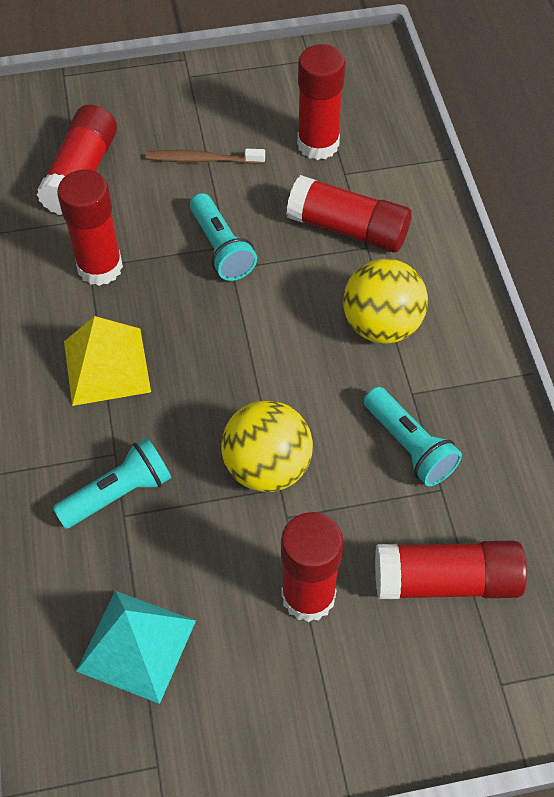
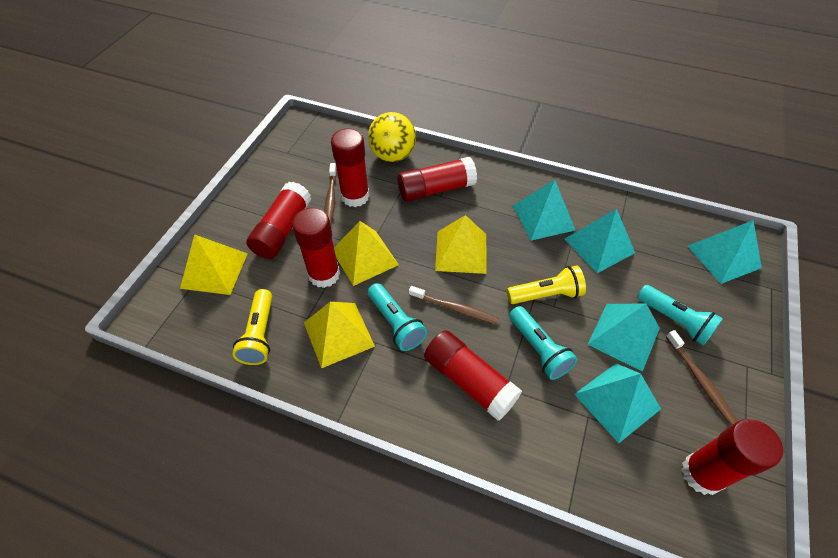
brown toothbrush: [146,149,265,164] = 1 -> [324,163,337,225] [409,286,499,324] [666,330,737,425] = 3
turquoise pyramid: [76,591,196,704] = 1 -> [513,180,575,241] [565,209,635,273] [574,363,661,443] [587,304,660,372] [688,220,762,284] = 5
yellow ball: [221,400,313,492] [343,259,428,344] = 2 -> [368,112,416,162] = 1
yellow flashlight: none = 0 -> [232,289,272,365] [507,265,586,304] = 2
yellow pyramid: [64,316,151,406] = 1 -> [180,234,248,295] [304,302,375,368] [334,221,399,286] [435,215,487,274] = 4

